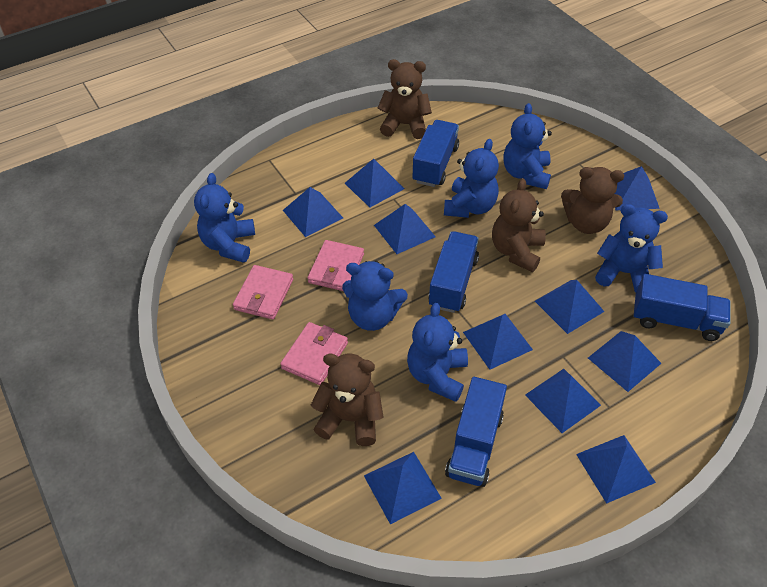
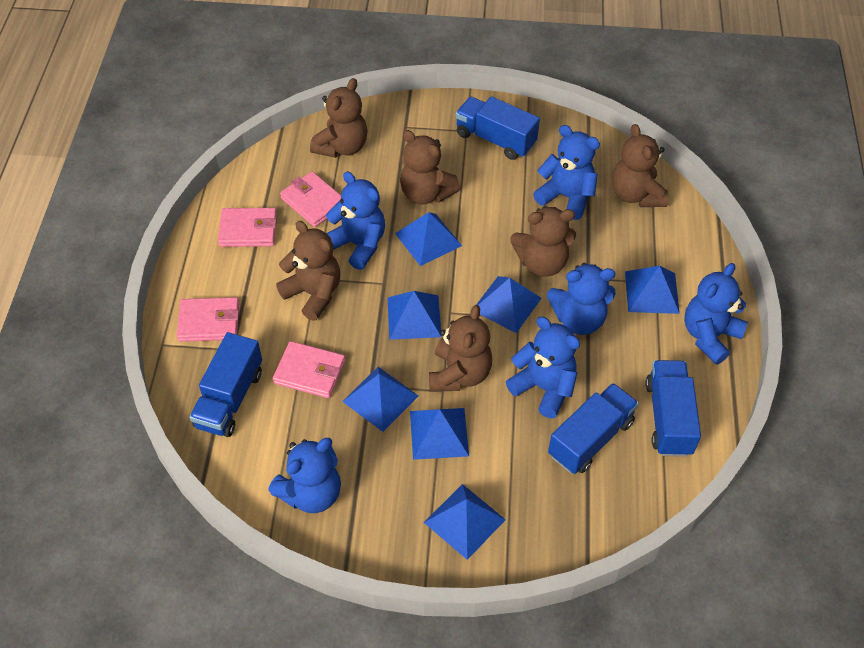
blue pyramid: [283,187,343,237] [345,159,404,208] [364,452,442,524] [374,204,436,254] [463,314,533,370] [525,369,601,433] [535,280,605,334] [576,435,656,504] [588,331,662,392] [615,166,660,210] = 10 -> [342,367,418,432] [388,291,442,340] [395,212,462,266] [410,408,469,460] [424,484,506,560] [476,276,542,333] [625,266,680,314] = 7
brown teddy bear: [311,353,384,446] [378,59,432,139] [492,178,546,272] [561,167,624,234] = 4 -> [276,221,340,321] [310,78,368,158] [400,130,461,204] [429,305,492,392] [510,206,576,277] [612,124,669,207] = 6
pink wallet: [233,265,293,319] [280,322,348,385] [308,240,364,291] = 3 -> [177,297,239,342] [218,208,277,247] [273,341,345,398] [280,172,341,227] = 4

